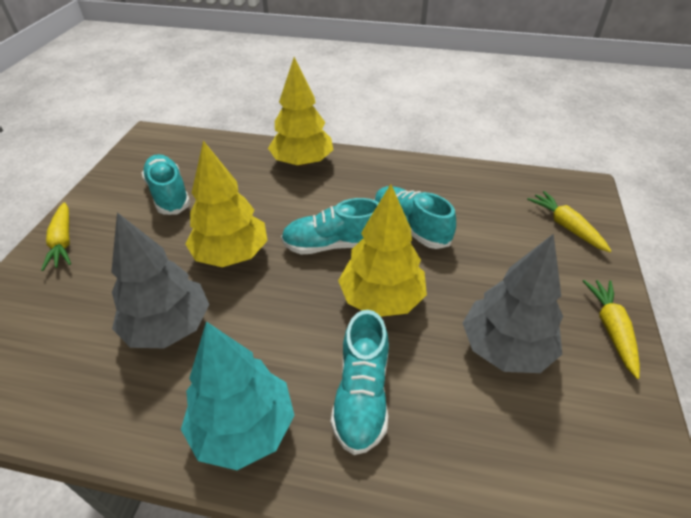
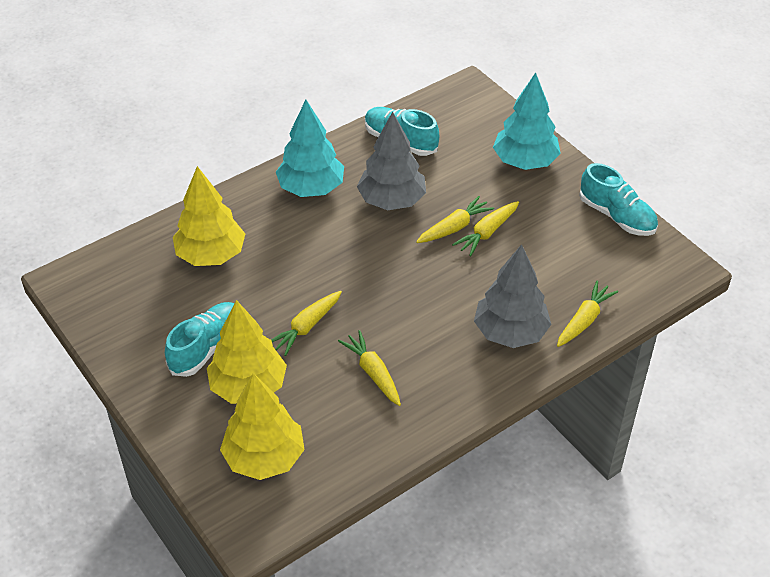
turquoise shoe: [142,154,190,215] [281,198,379,255] [331,310,389,455] [375,186,456,249] = 4 -> [165,302,234,377] [365,107,439,156] [579,163,658,236] = 3
turquoise tree: [181,321,295,470] = 1 -> [276,100,344,197] [493,73,561,170] = 2
yellow carrot: [41,202,71,271] [527,191,611,252] [583,280,640,379] = 3 -> [271,291,342,356] [338,330,401,406] [416,196,494,243] [452,201,519,256] [557,281,618,347] = 5

